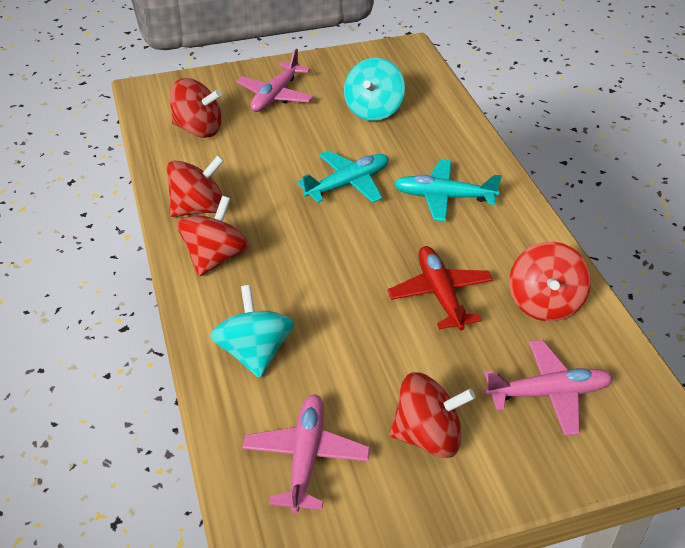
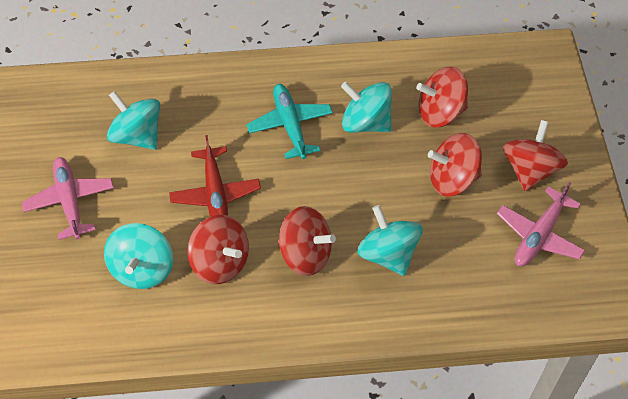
pink plane: [236,49,314,112] [242,394,370,514] [484,340,613,436] = 3 -> [21,157,114,240] [497,182,585,267] = 2
turquoise plane: [297,150,389,203] [394,160,502,221] = 2 -> [246,84,333,159] = 1
turquoise spinning top: [210,285,294,378] [344,58,405,121] = 2 -> [104,223,173,289] [107,91,160,150] [341,81,392,133] [357,205,423,276] = 4

